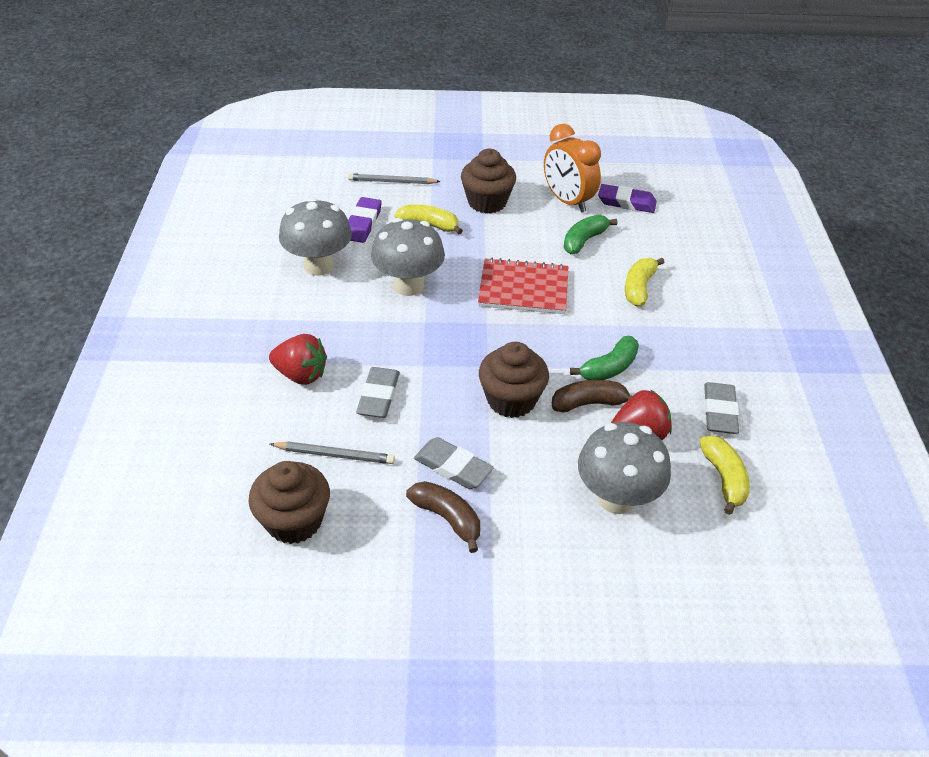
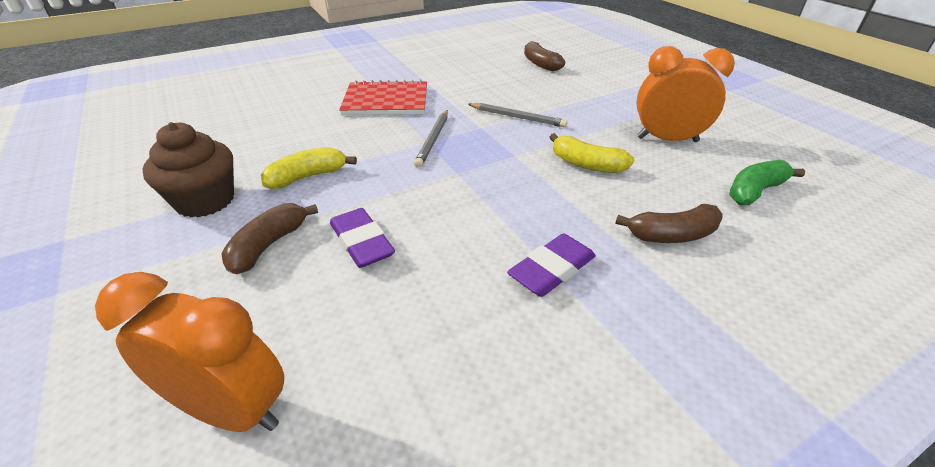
brown banana: [406,481,480,553] [552,380,632,412] = 2 -> [221,203,318,274] [524,41,565,71] [615,204,723,243] = 3
brown cupcake: [249,461,330,544] [461,149,516,214] [479,342,549,418] = 3 -> [142,122,234,218] = 1
green banana: [564,215,618,254] [570,336,639,380] = 2 -> [729,160,805,205] = 1
grey eraser: [356,367,400,418] [414,437,494,489] [704,382,739,434] = 3 -> none = 0
grey mushroom: [279,198,352,276] [371,218,445,296] [578,422,671,514] = 3 -> none = 0
orange clock: [544,124,601,213] = 1 -> [95,272,284,432] [637,46,735,142] = 2
red strawberry: [269,334,327,385] [611,389,672,440] = 2 -> none = 0
yellow banana: [394,204,463,234] [625,258,665,306] [700,436,750,515] = 3 -> [261,147,357,189] [549,133,634,173] = 2

